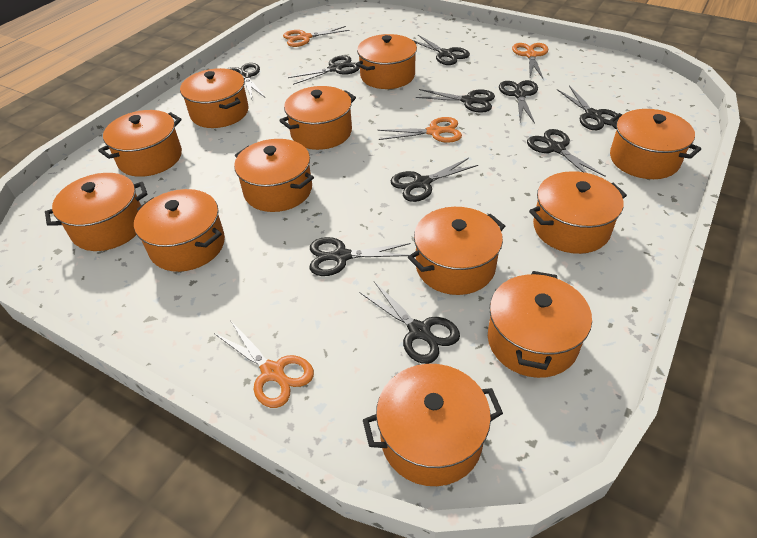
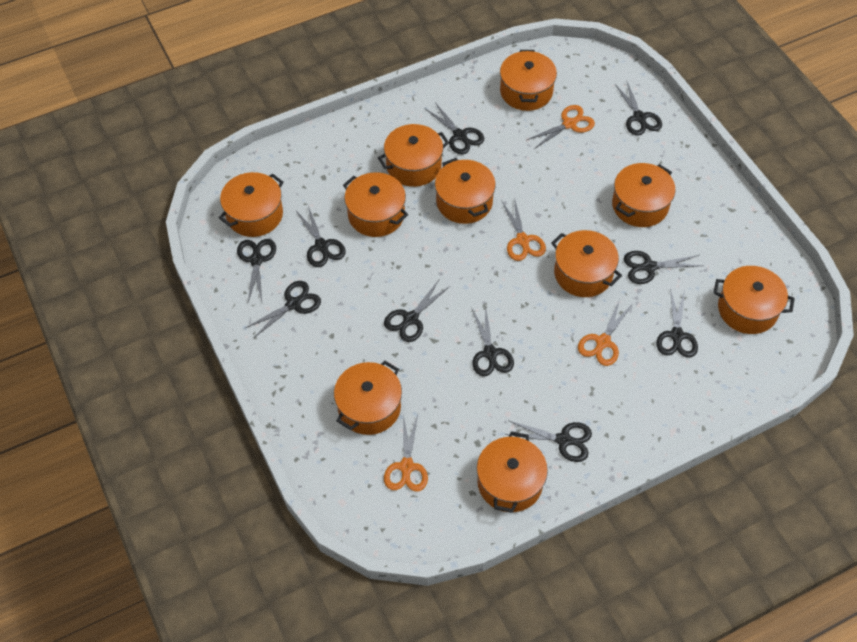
orange pot: [45,173,147,251] [98,110,182,177] [134,189,225,272] [180,68,249,128] [234,139,314,212] [279,86,356,150] [356,34,417,89] [363,364,503,486] [408,207,505,295] [488,271,592,378] [529,171,627,254] [608,109,701,179] = 12 -> [219,172,284,237] [334,361,402,435] [343,172,408,237] [378,124,449,187] [435,158,496,224] [477,431,548,513] [500,50,557,111] [552,230,622,297] [612,163,676,227] [713,266,795,334] = 10

